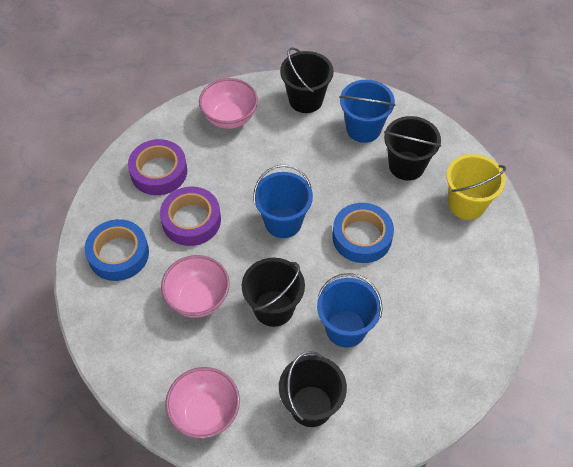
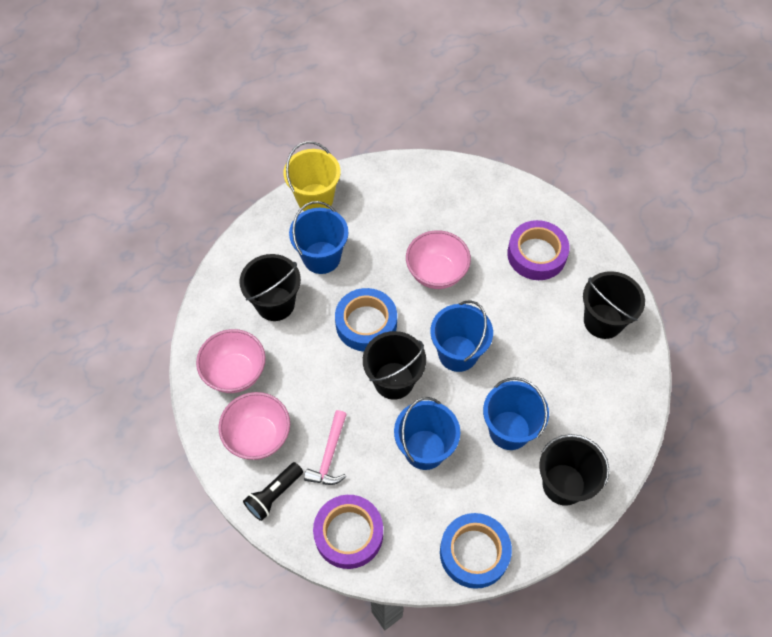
black flashlight: none = 0 -> [243,462,303,521] = 1
blue bucket: [253,165,313,238] [317,273,383,348] [339,80,395,143] = 3 -> [289,201,348,274] [394,397,460,470] [430,300,493,372] [483,377,549,450] = 4
pink hammer: none = 0 -> [304,410,347,485] = 1

